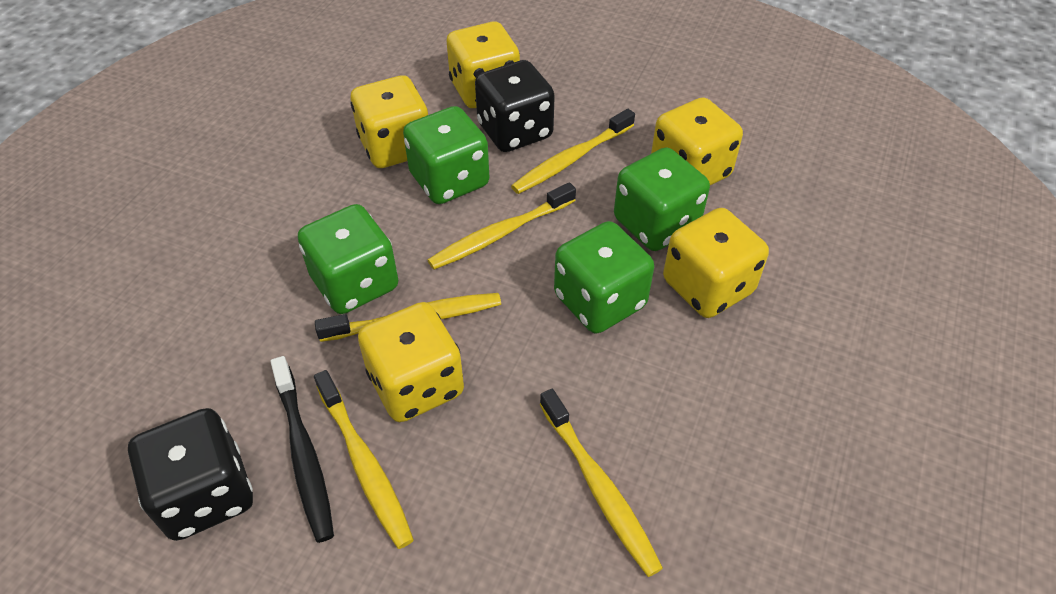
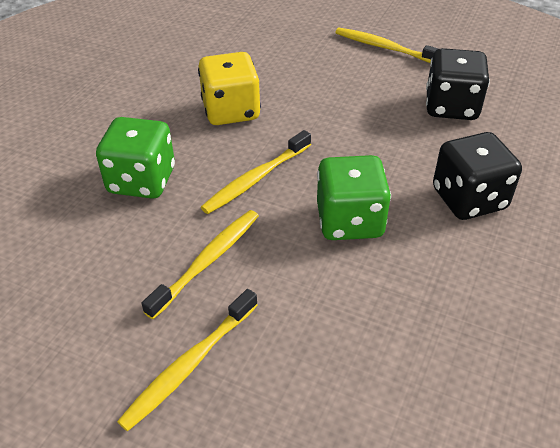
black toothbrush: [270,356,334,543] = 1 -> none = 0
green dice: [298,204,398,314] [403,106,489,204] [554,221,654,334] [614,147,710,251] = 4 -> [96,117,175,199] [317,155,391,240] = 2
yellow dice: [351,75,428,168] [358,302,464,422] [446,21,520,108] [651,97,743,185] [663,208,769,318] = 5 -> [198,52,261,125] = 1
yellow toothbrush: [314,370,414,549] [315,293,501,342] [428,182,576,270] [511,109,635,194] [540,389,663,577] = 5 -> [117,289,258,431] [142,210,259,319] [201,130,311,214] [335,28,439,63] = 4

